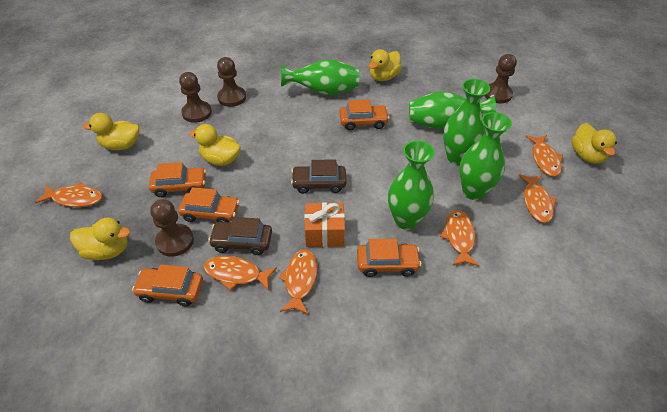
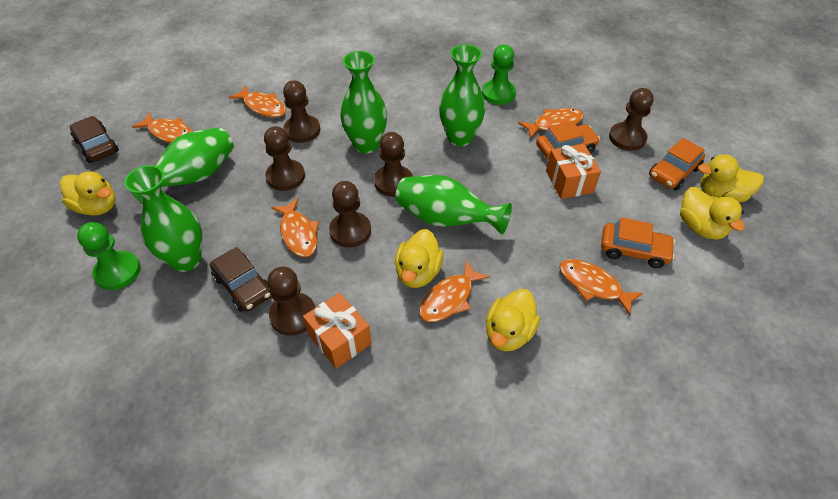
brown pawn: [150,199,194,257] [179,72,212,123] [217,57,246,107] [485,54,517,103] = 4 -> [264,126,305,191] [267,267,316,336] [283,80,320,143] [329,181,371,247] [374,132,413,197] [609,88,654,151] = 6
green pawn: none = 0 -> [77,222,141,290] [482,44,516,105] = 2
orange car: [132,265,203,306] [149,162,206,197] [178,187,240,222] [340,100,390,130] [357,239,421,277] = 5 -> [536,120,600,159] [601,217,675,268] [649,138,705,190] = 3
orange gift: [304,202,345,247] = 1 -> [303,292,372,369] [546,144,601,199] = 2

